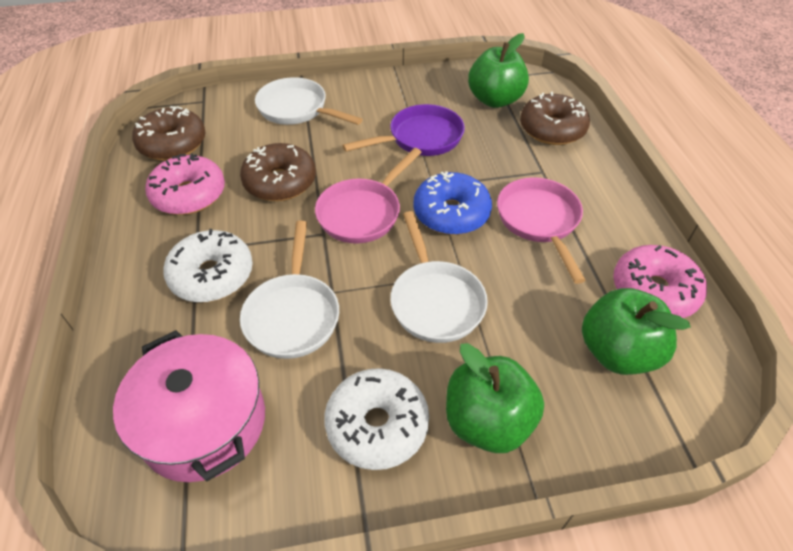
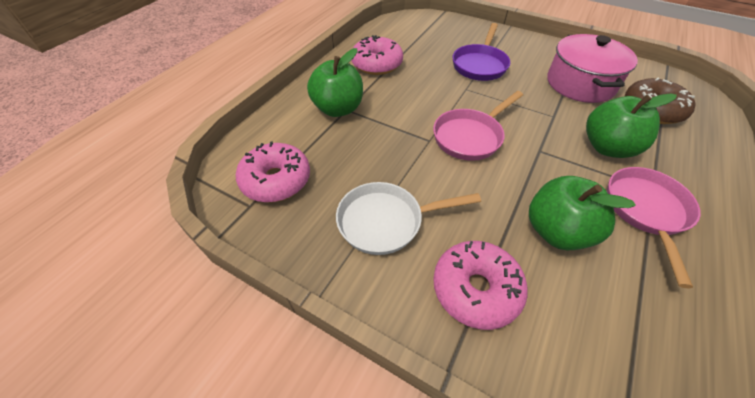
blue donut: [413,171,492,235] = 1 -> none = 0
brown donut: [132,106,206,161] [240,143,316,201] [520,92,590,145] = 3 -> [625,77,696,124] = 1
pink donut: [145,153,225,215] [613,245,707,318] = 2 -> [236,142,310,202] [351,35,403,75] [433,241,528,330] = 3
white donut: [163,229,253,302] [324,368,429,470] = 2 -> none = 0
white pan: [240,221,339,359] [255,77,363,125] [390,211,488,343] = 3 -> [336,182,481,255] = 1

